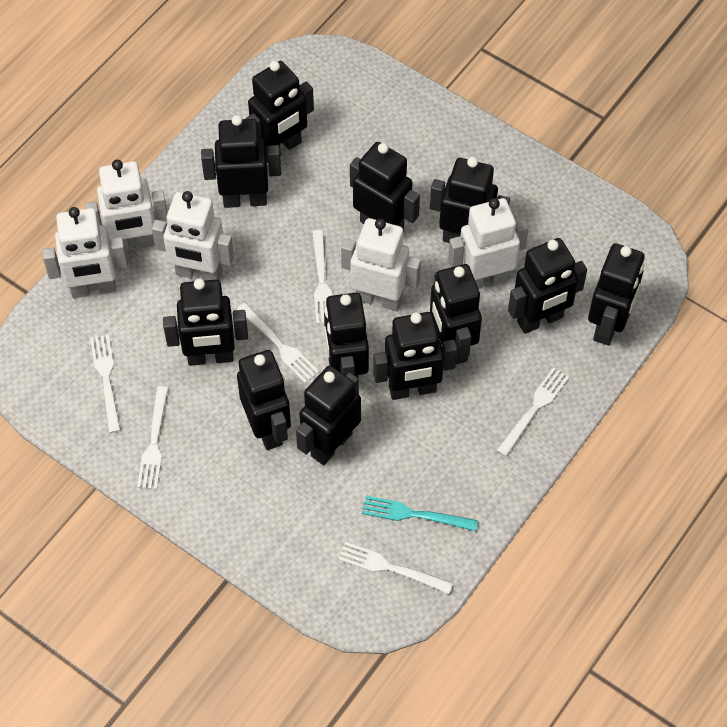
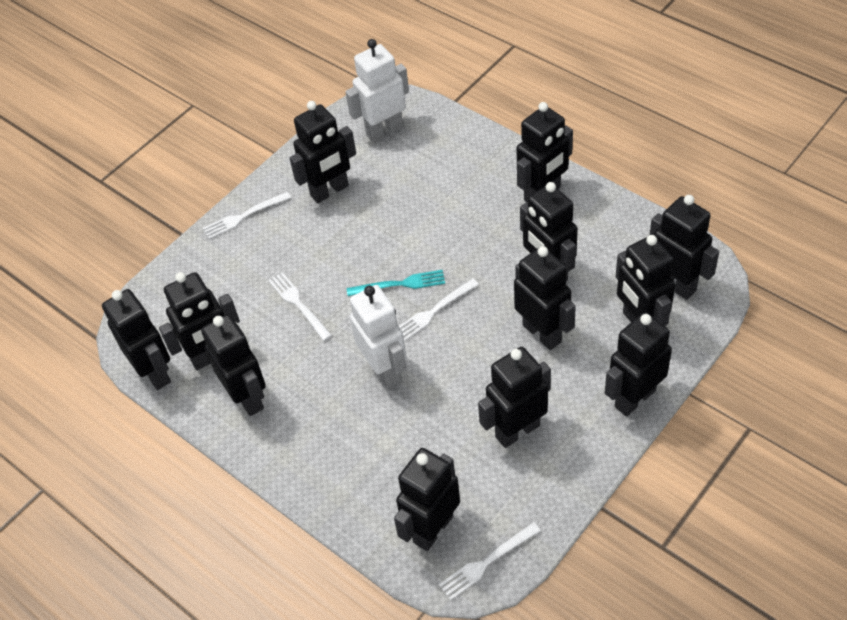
white fork: [90,335,121,433] [137,386,168,489] [237,303,319,383] [312,230,333,324] [338,542,453,594] [496,368,569,456] = 6 -> [203,192,291,239] [269,272,332,341] [399,278,479,341] [439,522,541,600] = 4
white robot: [42,207,128,298] [85,160,168,251] [152,191,234,281] [341,218,421,311] [448,198,529,289] = 5 -> [345,39,409,142] [350,285,407,388] = 2

